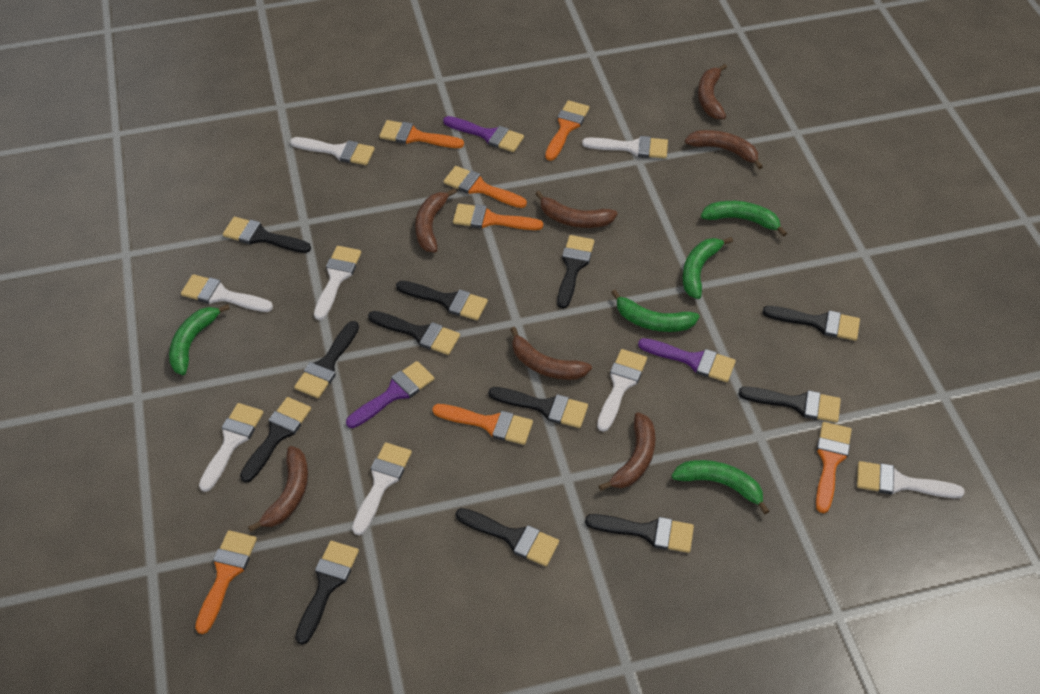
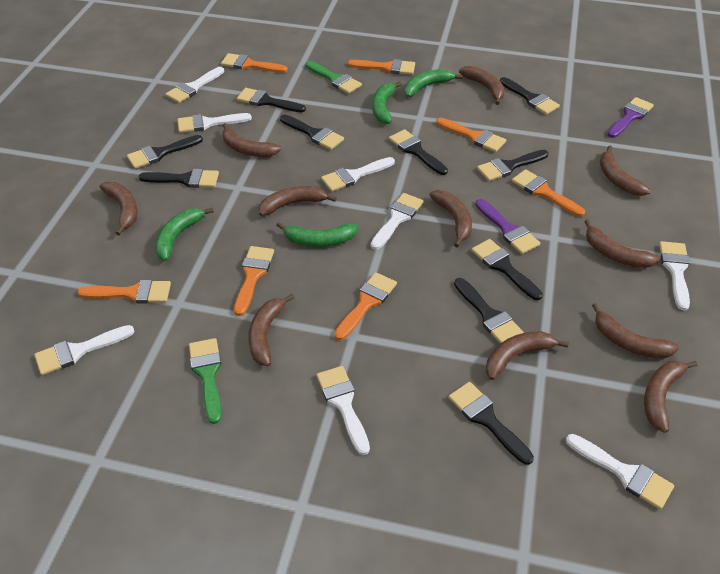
black brush: [223,217,311,253] [240,397,311,483] [294,321,359,398] [295,541,359,645] [368,311,460,355] [396,281,488,320] [456,508,559,566] [488,387,588,428] [557,235,594,309] [585,514,694,553] [739,387,841,423] [762,306,860,341] = 12 -> [127,135,203,169] [139,169,219,188] [237,88,306,112] [280,114,344,150] [389,129,448,175] [448,382,534,465] [454,278,524,344] [471,239,543,300] [477,150,549,181] [500,77,560,115] = 10
brown banana: [248,446,308,532] [415,188,457,253] [510,327,592,380] [535,191,618,228] [599,412,656,491] [685,130,763,169] [698,64,727,119] = 7 -> [99,182,138,236] [222,123,281,157] [248,294,294,366] [259,186,337,216] [430,190,472,248] [459,66,505,105] [486,331,569,380] [584,219,660,268] [592,303,679,358] [600,145,651,196] [644,361,698,433] = 11
green banana: [169,304,230,375] [611,290,700,332] [672,460,769,514] [683,237,733,299] [701,201,787,237] = 5 -> [155,208,214,261] [276,222,358,247] [372,81,402,124] [404,69,463,97] = 4
green brush: none = 0 -> [189,338,221,424] [306,61,362,94] = 2
purple brush: [346,361,434,428] [443,116,524,152] [638,338,736,382] = 3 -> [475,199,541,254] [607,97,654,138] = 2

